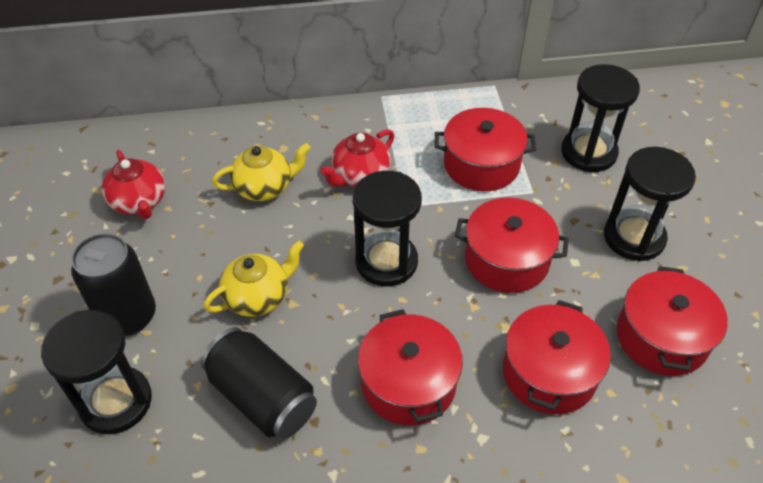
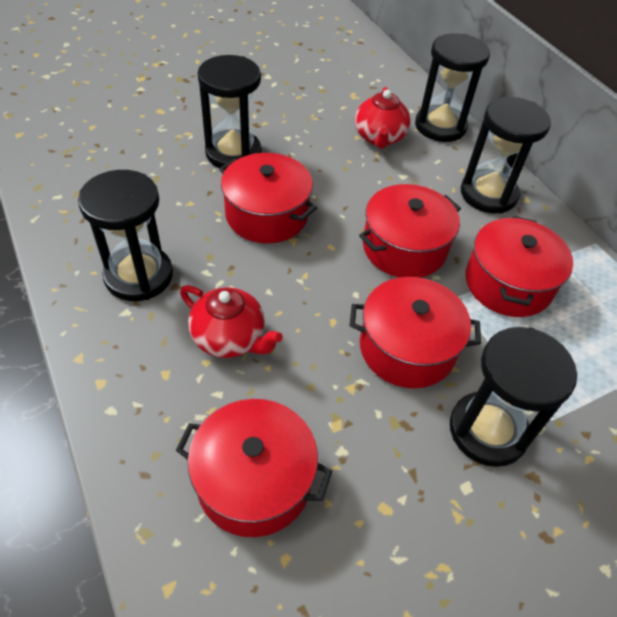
black can: [71,233,156,336] [201,327,317,439] = 2 -> none = 0
black hourglass: [41,310,152,434] [353,171,422,286] [561,64,640,172] [604,147,696,261] = 4 -> [78,170,173,301] [198,55,262,168] [415,33,490,142] [450,327,577,467] [461,97,551,214] = 5
yellow teapot: [204,241,304,317] [212,143,310,201] = 2 -> none = 0

